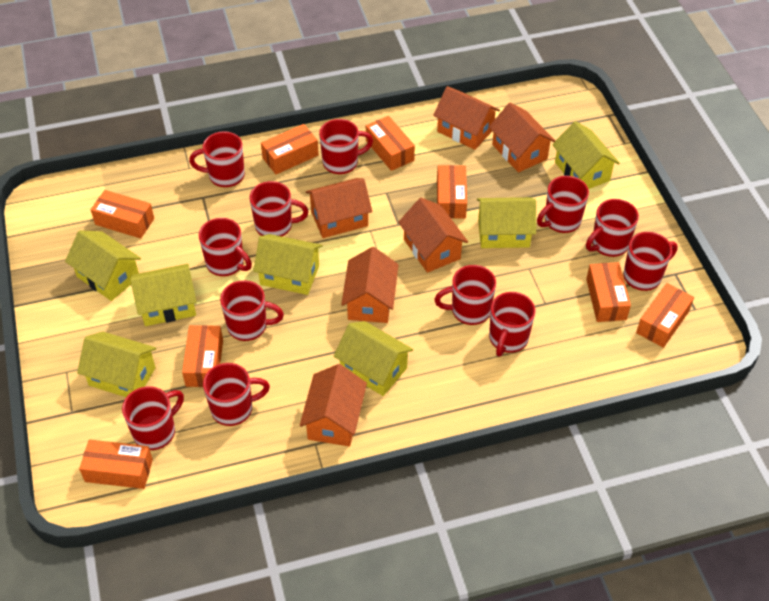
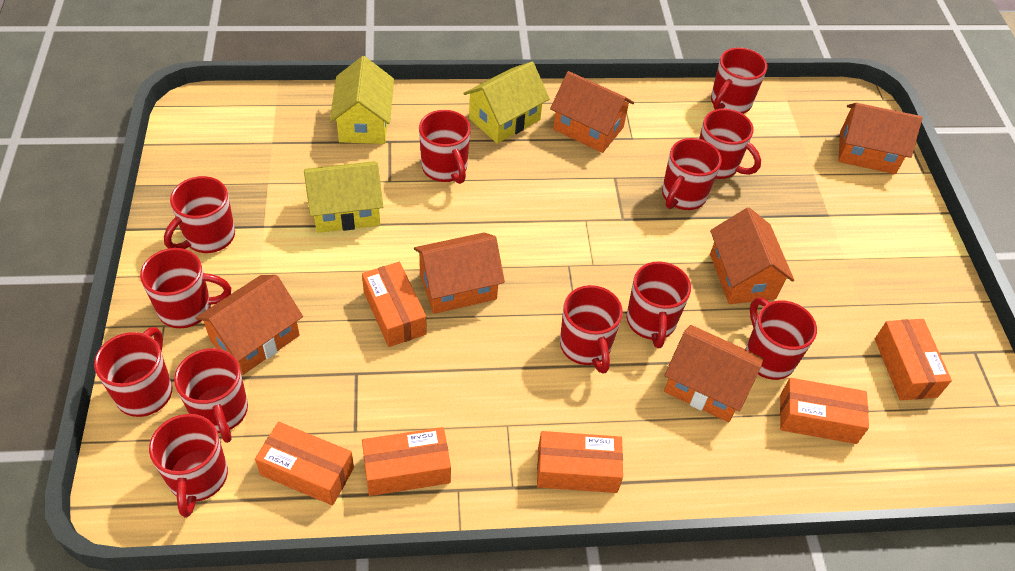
orange box: [79,439,153,489] [91,190,154,239] [182,325,223,387] [261,124,319,174] [366,116,415,171] [437,165,467,219] [586,262,631,322] [636,283,694,348] = 8 -> [255,422,354,506] [362,262,427,347] [362,427,451,496] [537,431,623,493] [780,378,869,444] [875,319,952,400] = 6
yellow house: [65,230,141,301] [77,332,156,397] [130,264,197,326] [253,234,322,295] [334,321,413,396] [477,197,536,248] [552,121,620,189] = 7 -> [304,161,383,233] [330,56,394,144] [463,62,550,143] = 3

